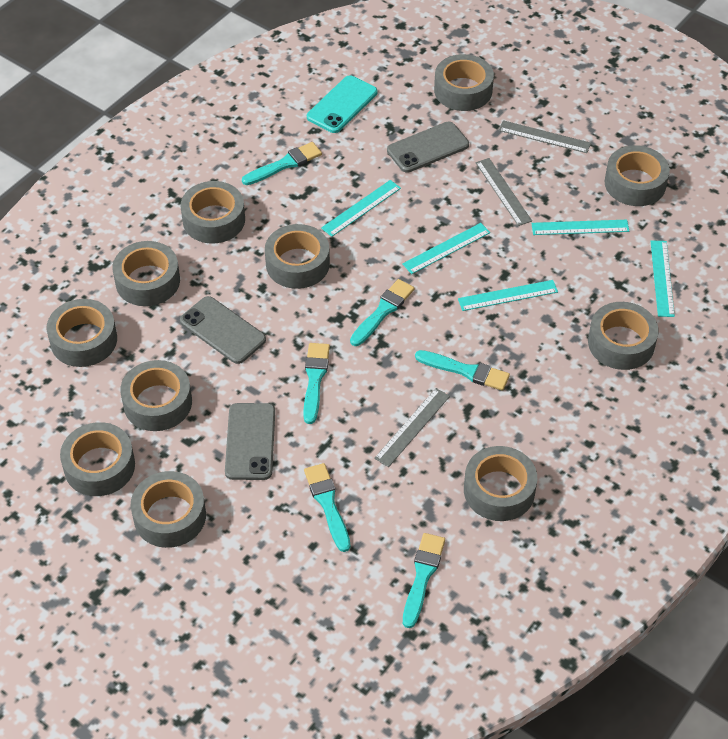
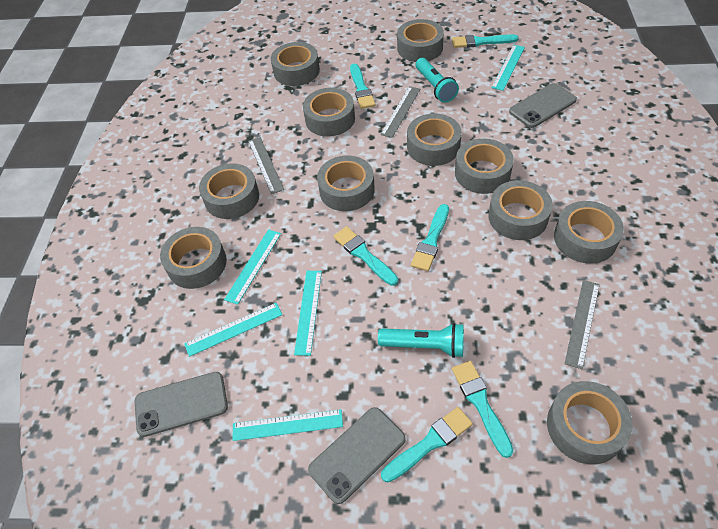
turquoise flashlight: none = 0 -> [378,323,464,358] [416,58,459,103] = 2
turquoise phone: [307,75,377,133] = 1 -> none = 0

